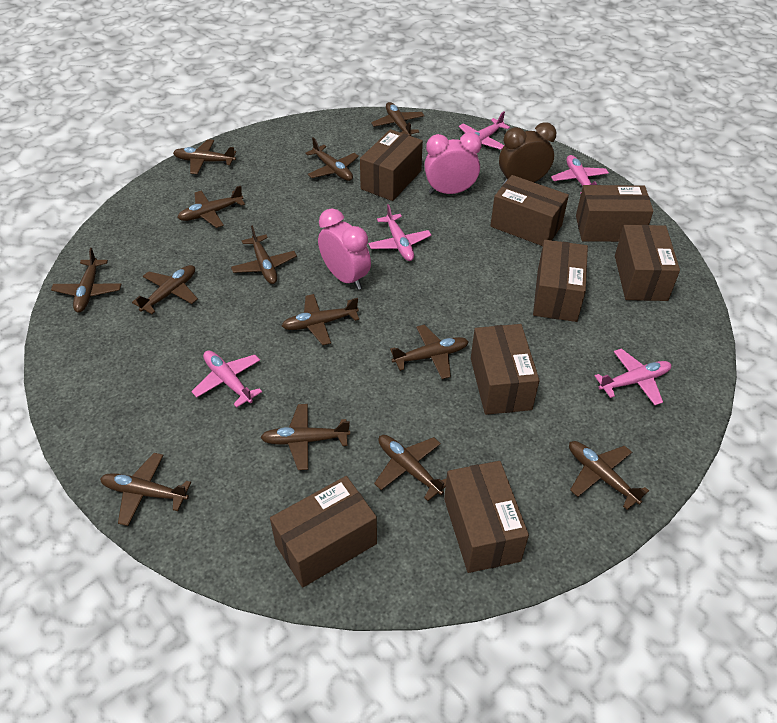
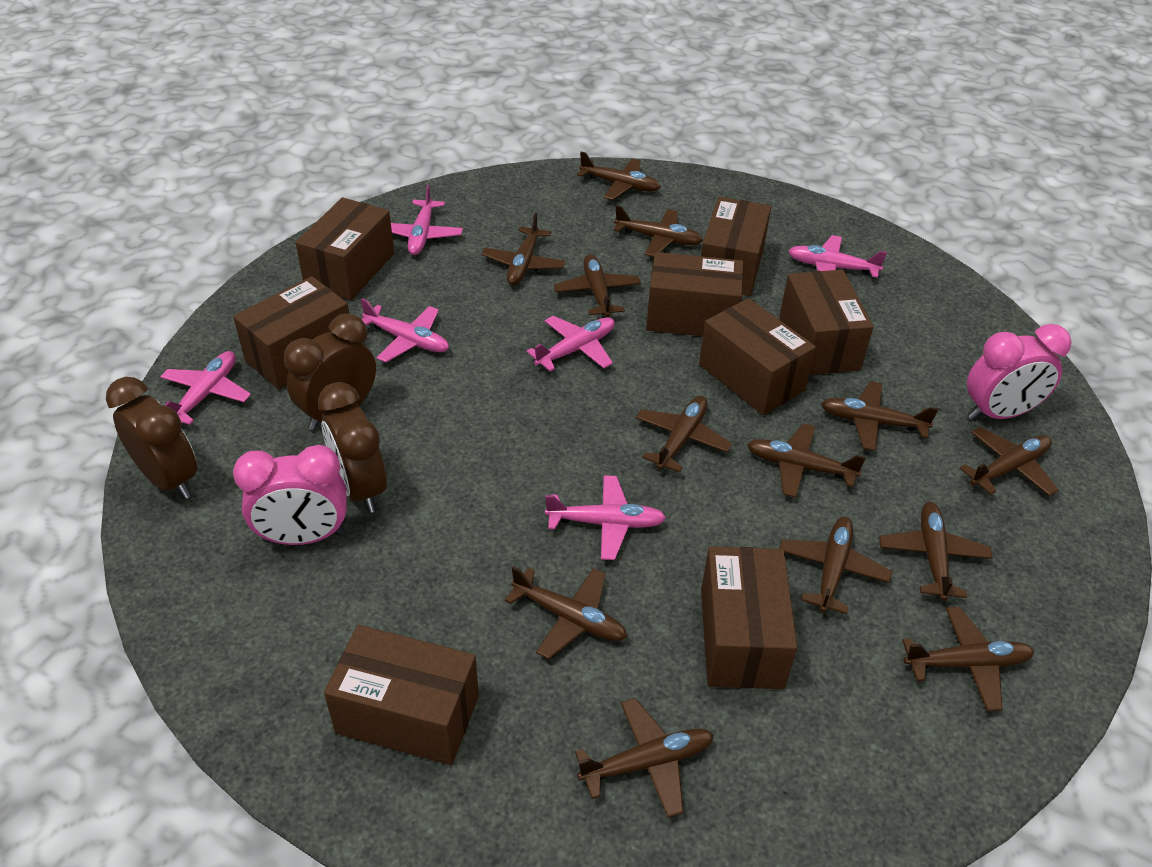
brown clock: [499,122,556,185] = 1 -> [106,377,197,499] [284,313,376,430] [318,382,387,513] = 3
pink plane: [191,351,262,408] [368,204,431,261] [459,112,510,150] [551,155,609,194] [595,349,671,405] = 5 -> [160,351,251,425] [361,298,449,362] [391,185,463,255] [527,316,615,372] [545,475,666,560] [788,235,887,278] = 6

